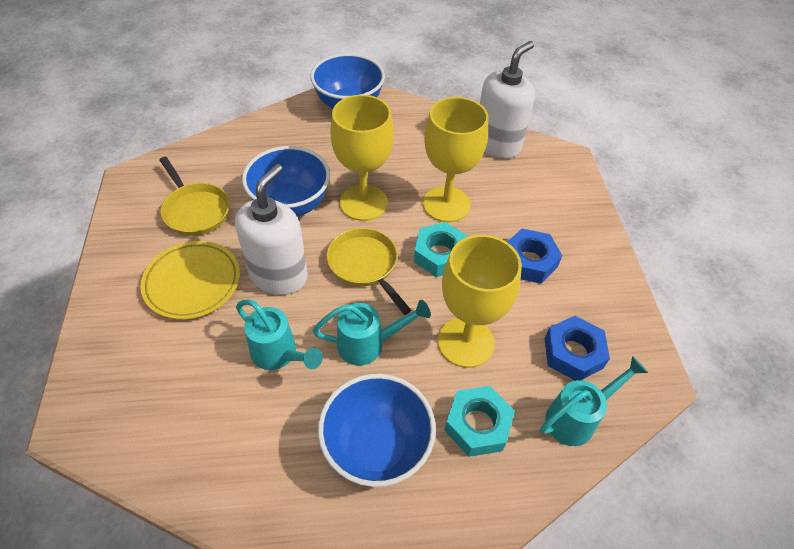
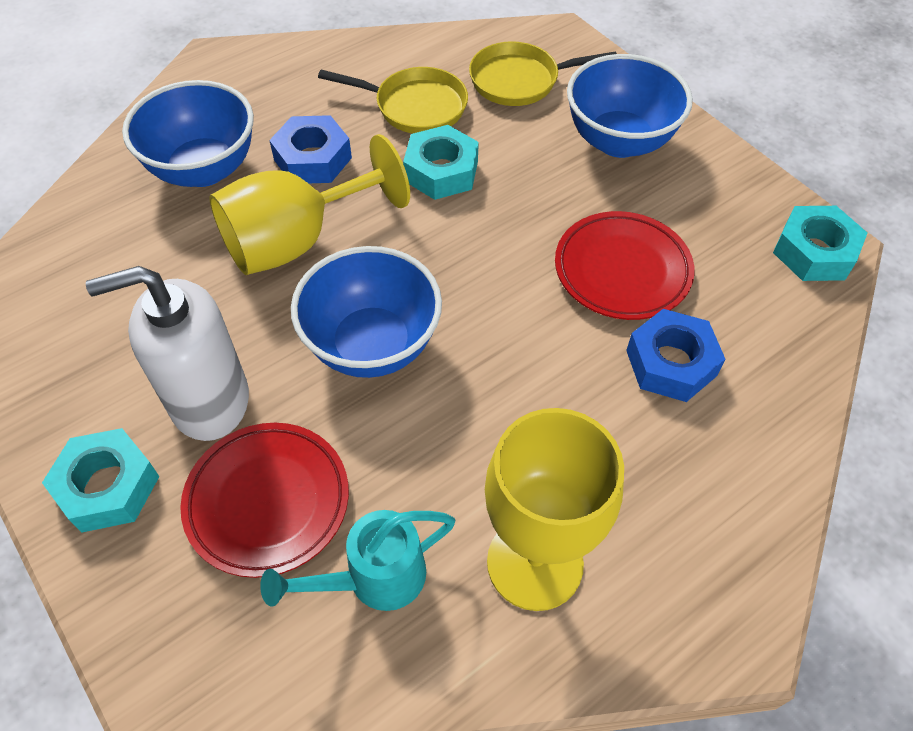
red plate: none = 0 -> [180,423,349,578] [555,211,695,320] = 2
turquoise nut: [414,222,468,277] [444,386,515,457] = 2 -> [42,428,159,533] [403,125,479,200] [773,206,867,281] = 3
turquoise watering can: [236,299,323,370] [313,300,431,365] [540,356,648,446] = 3 -> [260,510,455,611] = 1
white soap dispenser: [235,164,308,295] [480,41,535,158] = 2 -> [86,266,249,441] = 1
yellow goblet: [330,95,394,221] [423,97,488,222] [438,235,522,368] = 3 -> [210,134,410,275] [485,408,624,611] = 2
yellow plate: [140,241,240,319] = 1 -> none = 0

